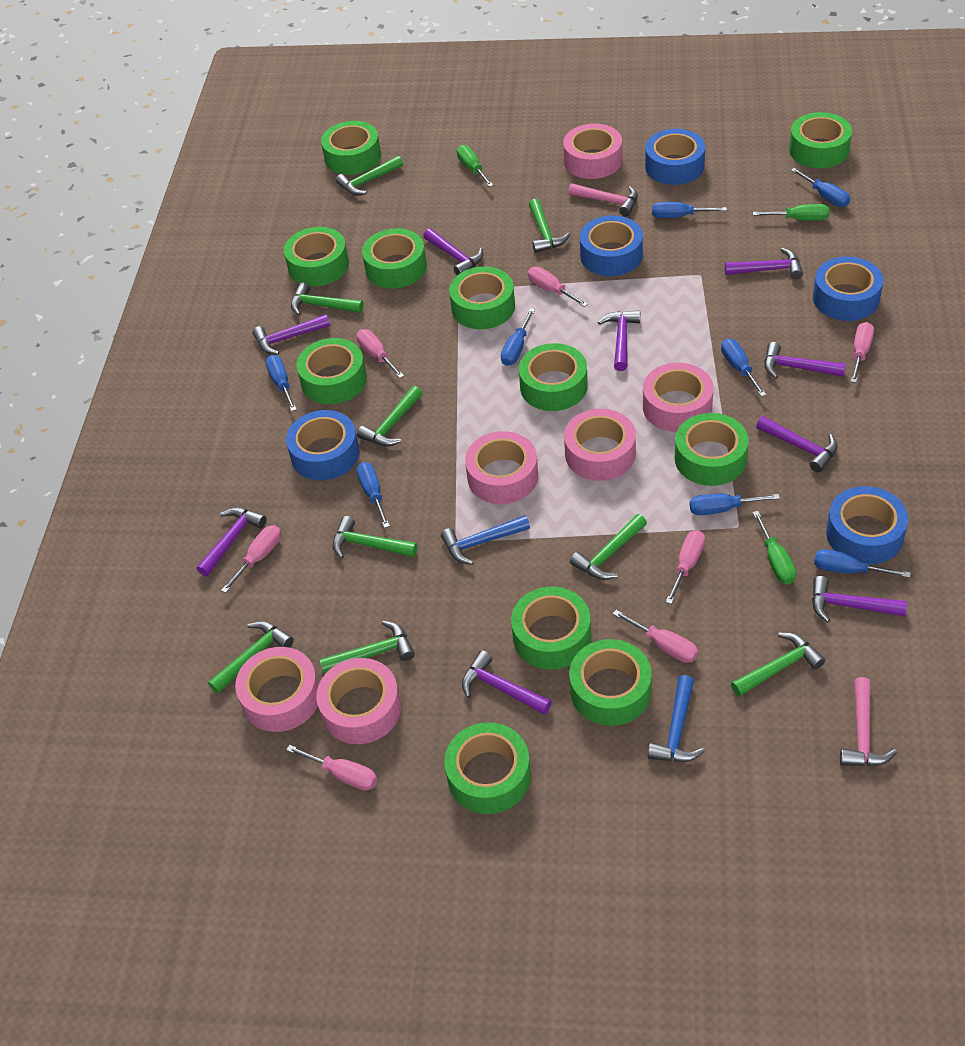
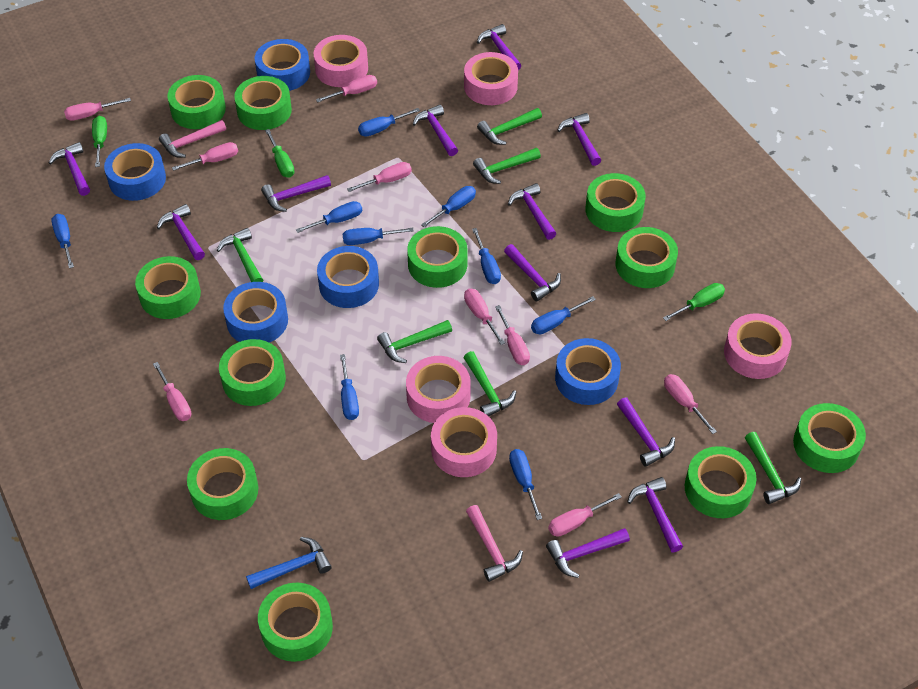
blue hammer: [441,515,530,565] [648,675,705,762] = 2 -> [246,537,332,589] = 1
blue screwdriver: [265,355,297,411] [356,462,390,528] [501,308,535,366] [652,202,727,218] [690,494,780,515] [721,339,766,397] [791,168,850,207] [814,549,911,578] = 8 -> [51,214,74,268] [296,201,362,233] [340,354,359,420] [343,228,414,245] [358,108,420,137] [421,186,476,228] [472,228,501,284] [509,449,542,520] [531,296,596,334] = 9
green hammer: [208,621,294,694] [291,282,364,316] [319,621,415,674] [333,516,417,559] [336,156,403,195] [357,386,422,446] [529,199,570,253] [570,514,647,580] [731,633,825,697] = 9 -> [217,228,263,282] [377,320,452,363] [463,351,516,416] [473,148,541,184] [477,108,542,145] [745,432,801,504] = 6
pink screwdriver: [221,525,281,593] [286,745,377,791] [356,329,404,378] [528,267,588,307] [613,610,698,663] [666,530,705,604] [851,322,874,383] = 7 -> [64,98,131,121] [153,362,191,421] [172,142,238,171] [316,75,377,103] [347,162,412,192] [464,289,505,345] [495,305,530,365] [548,493,622,537] [664,374,717,434] = 9
pink tape: [235,647,319,732] [316,658,401,744] [465,431,538,504] [563,124,622,179] [564,409,636,481] [643,363,714,432] = 6 -> [314,35,368,87] [406,356,471,423] [431,407,497,477] [464,52,518,105] [724,313,792,379] = 5
purple hammer: [197,508,267,576] [252,314,330,355] [423,228,483,275] [462,650,552,715] [598,310,640,371] [725,248,803,279] [756,416,838,472] [765,342,846,379] [812,576,907,623] = 9 -> [49,142,90,196] [157,204,205,260] [261,175,331,212] [413,104,458,156] [477,24,521,70] [504,244,561,302] [508,183,556,240] [546,528,630,578] [557,113,601,166] [617,398,675,467] [627,477,683,552] = 11

